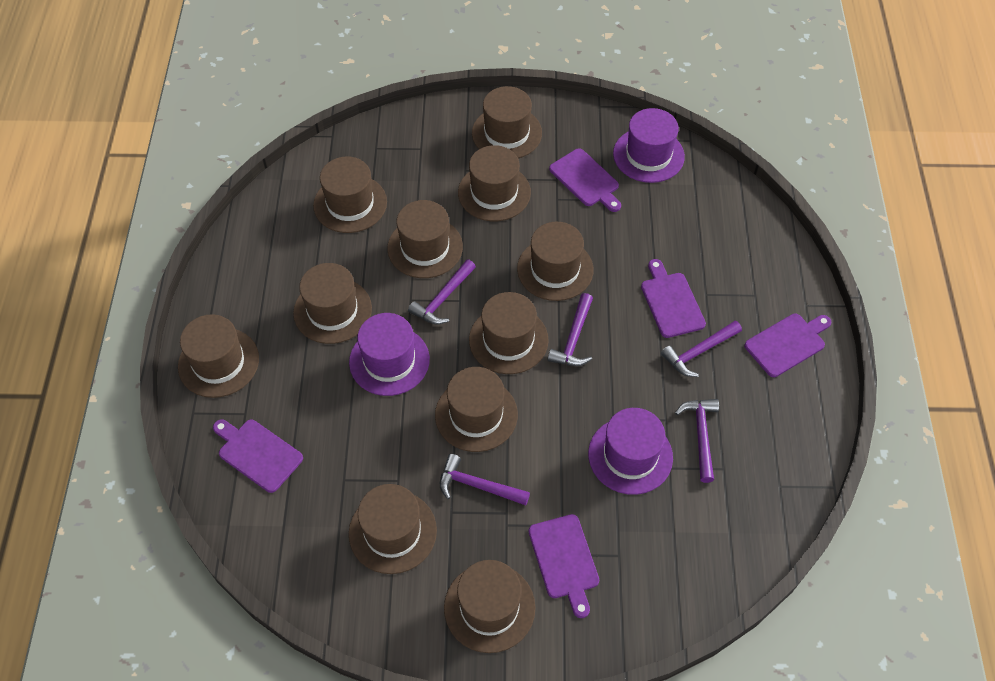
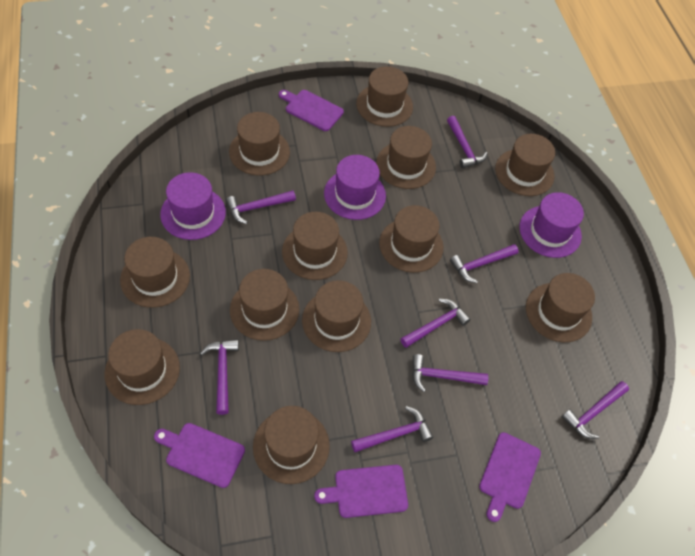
brown hat: [178,314,259,398] [293,263,372,344] [313,156,387,233] [349,484,437,574] [387,200,463,278] [435,367,518,452] [444,560,535,653] [458,145,531,221] [469,292,549,374] [472,86,542,158] [517,222,593,301] = 11 -> [104,329,180,405] [120,237,190,308] [229,112,290,176] [230,269,299,341] [253,406,330,484] [282,212,348,280] [302,280,371,352] [356,66,413,127] [376,126,436,189] [379,205,443,273] [495,134,555,196] [526,273,595,342] = 12
purple cutting board: [213,419,303,493] [528,514,599,618] [549,148,621,212] [641,259,706,338] [744,314,832,377] = 5 -> [154,423,245,488] [279,90,344,131] [314,465,408,518] [479,432,541,522] = 4
purple hammer: [408,259,476,325] [440,454,530,505] [547,293,593,366] [661,321,742,377] [675,399,719,483] = 5 -> [200,339,239,415] [226,190,296,224] [351,406,433,452] [401,299,471,348] [412,354,488,392] [447,116,488,169] [450,244,519,283] [562,381,629,439] = 8

